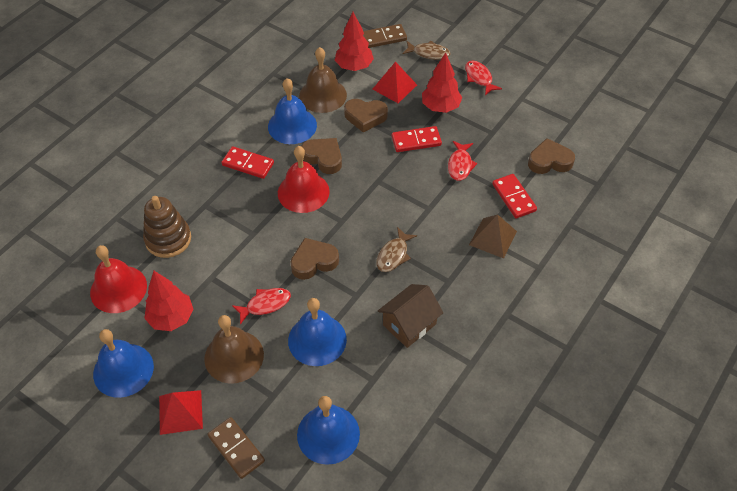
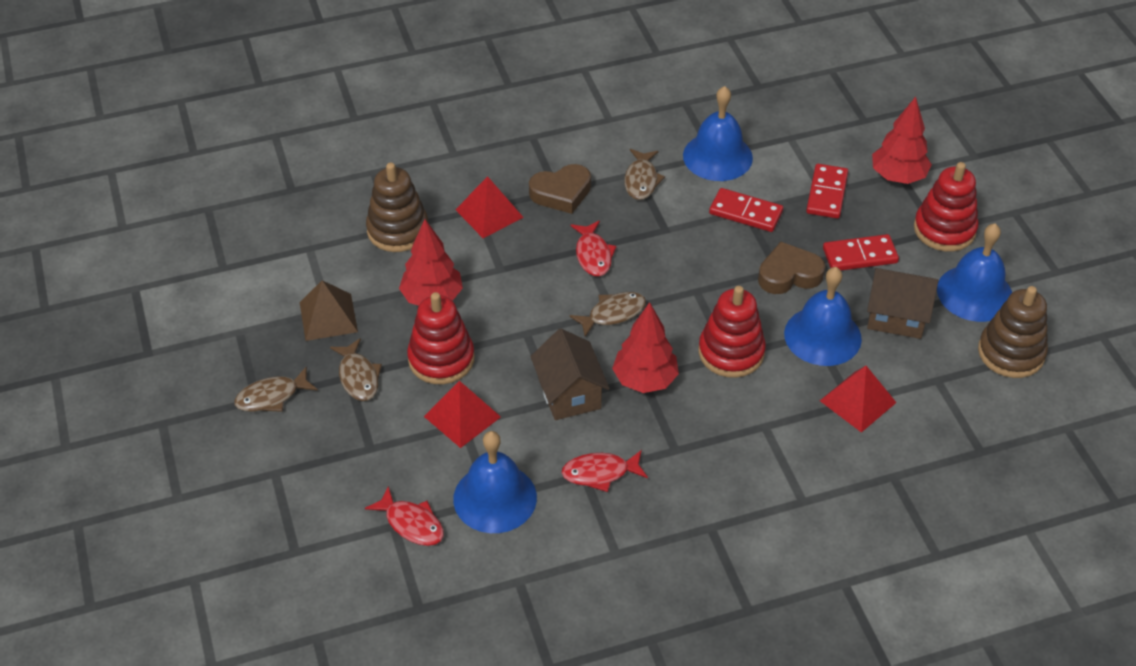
brown bell: [204,315,264,383] [299,47,347,113] = 2 -> none = 0
brown domino: [208,417,265,479] [363,24,407,48] = 2 -> none = 0
brown fish: [376,227,417,272] [402,41,450,60] = 2 -> [234,366,318,412] [330,338,382,401] [570,292,646,337] [624,149,665,200] = 4
brown heart: [290,238,339,280] [301,138,342,174] [344,99,388,133] [528,138,575,174] = 4 -> [529,164,591,214] [758,242,825,294] = 2
brown house: [378,284,443,348] = 1 -> [530,329,610,420] [867,268,939,339] = 2
brown stacking toy: [143,196,191,258] = 1 -> [366,163,429,252] [978,286,1048,378] = 2
red bell: [90,245,147,313] [278,146,330,213] = 2 -> none = 0
red pyramid: [159,390,203,435] [373,61,417,103] = 2 -> [424,381,501,448] [456,176,524,238] [820,366,897,433] = 3
red stacking toy: none = 0 -> [407,292,475,384] [699,286,766,378] [914,162,979,252] = 3

